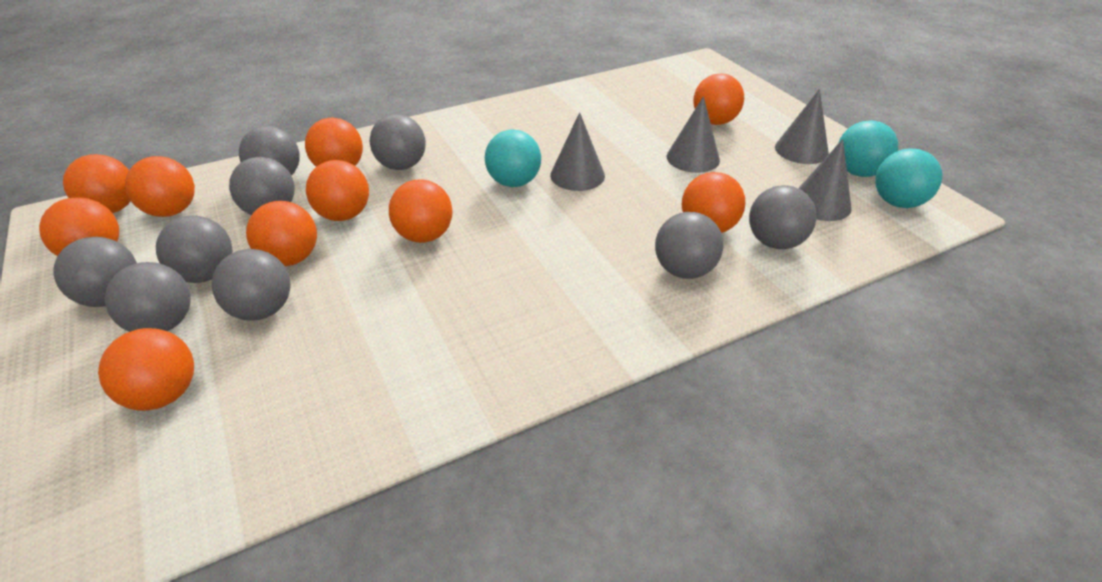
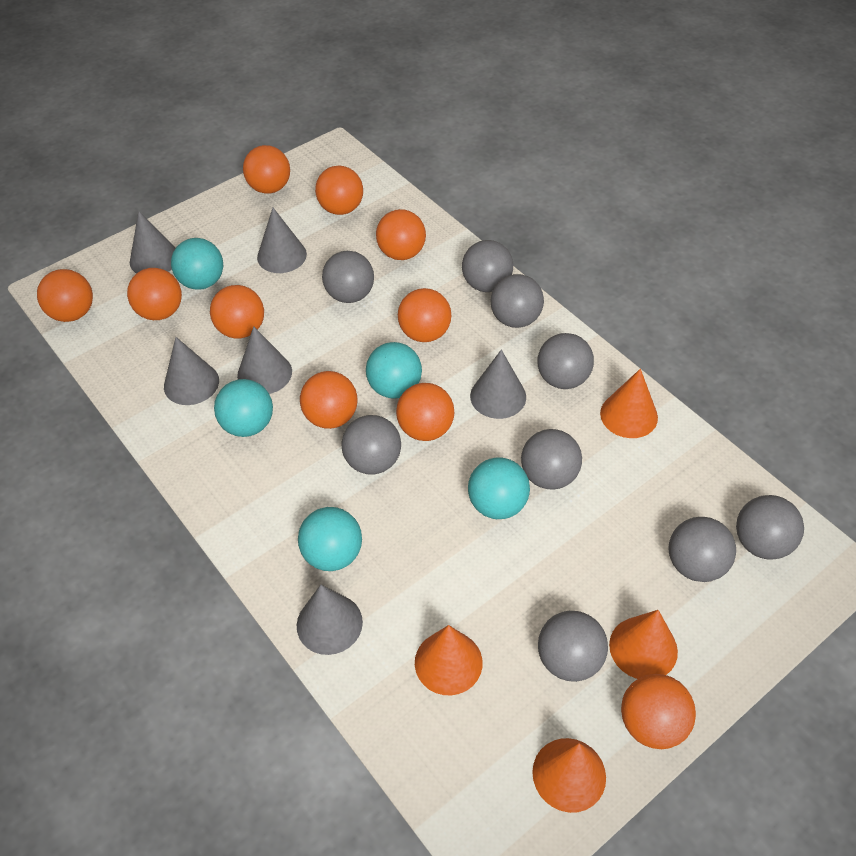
grey cone: [550,112,605,191] [667,96,720,173] [775,89,829,164] [798,139,852,221] = 4 -> [130,211,175,273] [164,337,219,405] [237,326,292,394] [257,208,307,273] [297,585,363,655] [470,350,526,419] = 6
orange cone: none = 0 -> [415,625,483,695] [532,738,606,813] [600,369,658,438] [609,610,678,679] = 4
turquoise ball: [485,130,541,187] [838,120,898,177] [875,148,942,208] = 3 -> [171,238,223,290] [214,379,273,437] [298,507,362,571] [366,342,422,399] [468,457,530,519] = 5

